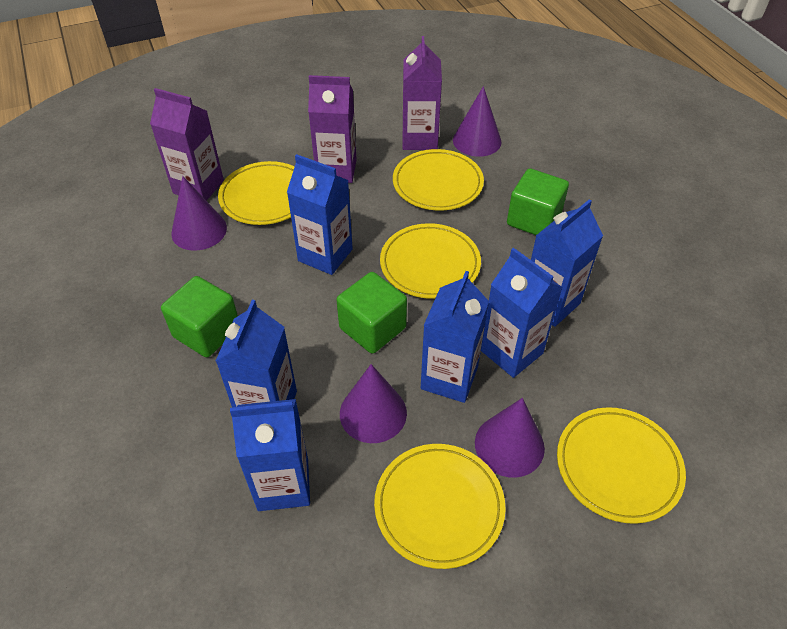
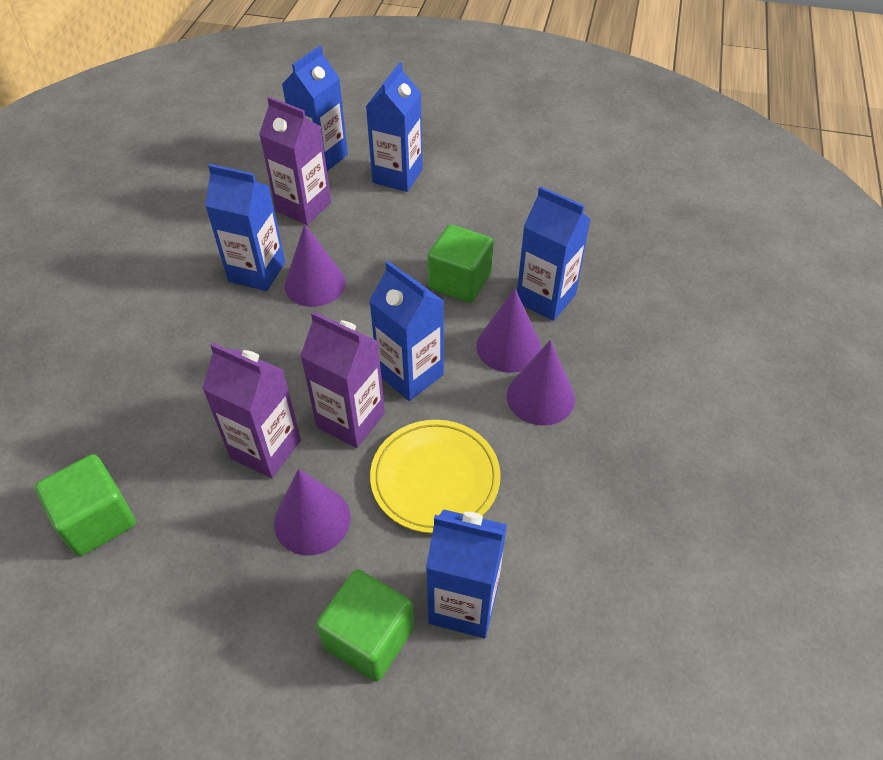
yellow plate: [218,161,295,225] [374,444,506,569] [380,223,481,299] [393,149,484,211] [557,407,686,524] = 5 -> [370,420,501,533] = 1

